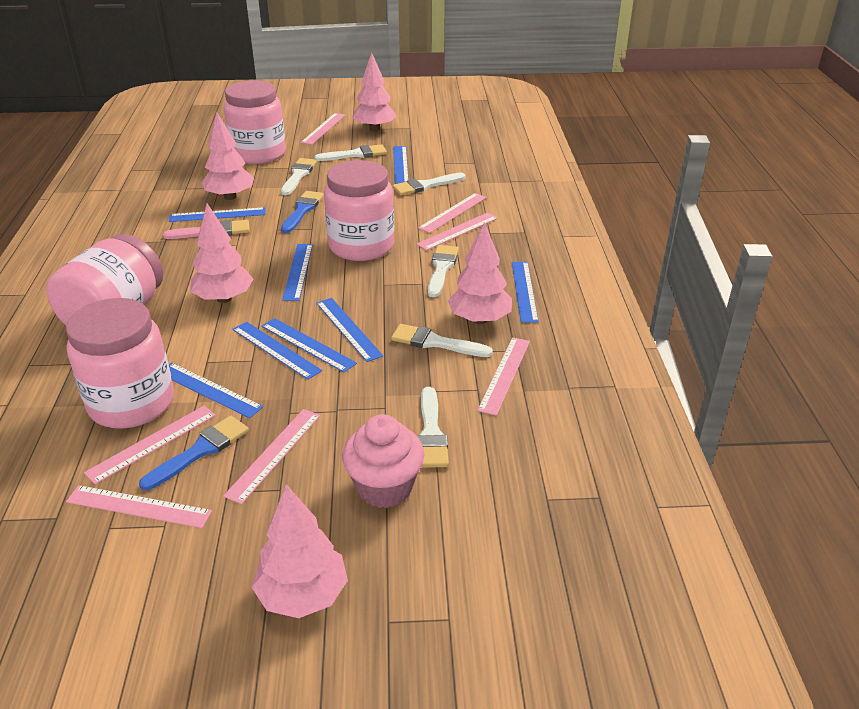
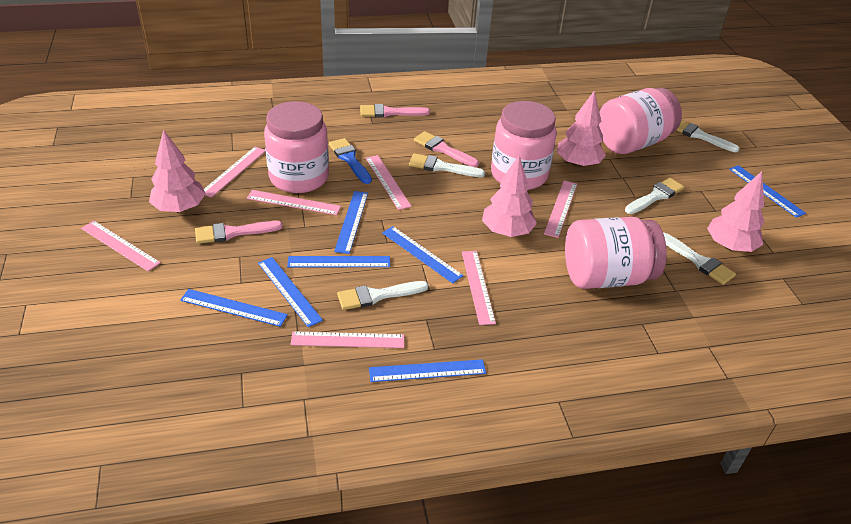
blue brush: [139,416,249,490] [281,191,324,233] = 2 -> [329,138,372,184] = 1
blue ruler: [169,207,265,222] [169,363,263,418] [232,322,322,380] [262,318,357,373] [282,244,313,301] [316,298,383,362] [393,146,409,184] [512,262,539,323] = 8 -> [180,289,288,327] [258,257,323,327] [287,256,390,267] [334,191,368,254] [369,359,486,382] [382,226,464,283] [729,165,806,218] = 7
pink brush: [163,220,250,239] = 1 -> [195,221,283,244] [360,104,430,117] [414,131,479,167] = 3
pink cupcake: [342,414,424,508] = 1 -> none = 0
pink tree: [190,204,254,303] [202,112,254,200] [252,484,348,618] [352,52,397,131] [448,222,512,324] = 5 -> [149,129,206,212] [482,155,537,237] [557,90,606,167] [707,171,765,252] = 4
white brush: [281,158,317,195] [314,144,387,161] [391,324,493,357] [393,173,466,195] [417,387,449,468] [428,245,459,297] = 6 -> [337,281,428,310] [409,153,485,177] [625,178,684,214] [663,232,736,285] [676,120,740,152] = 5

